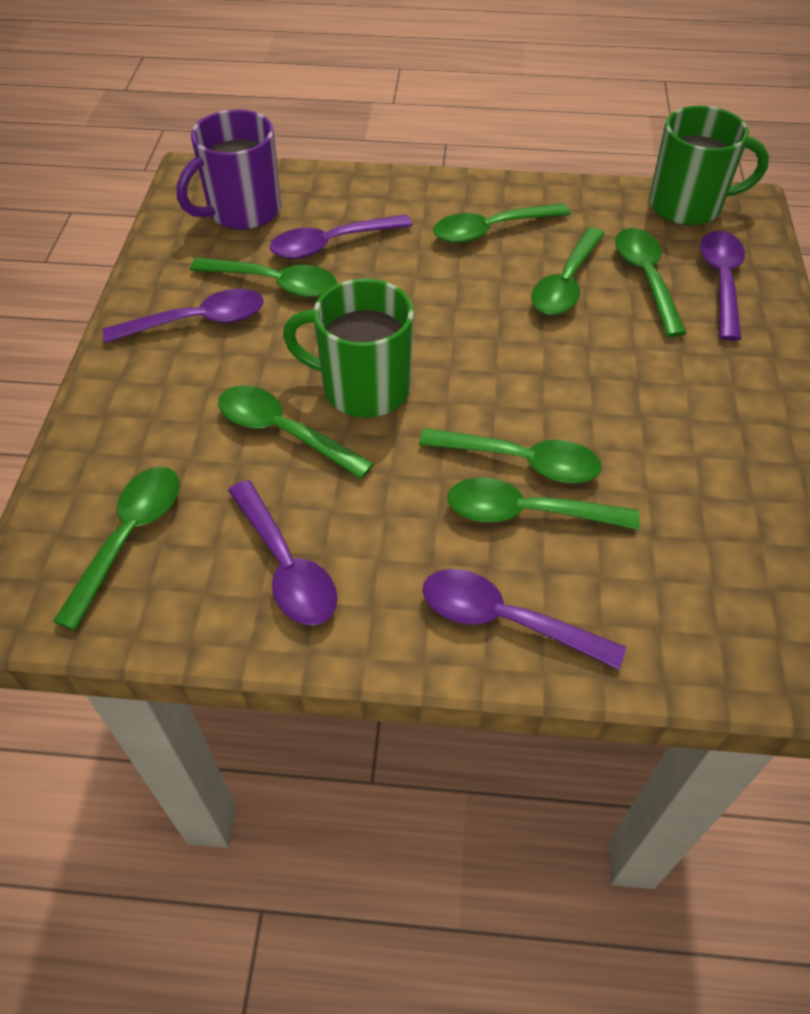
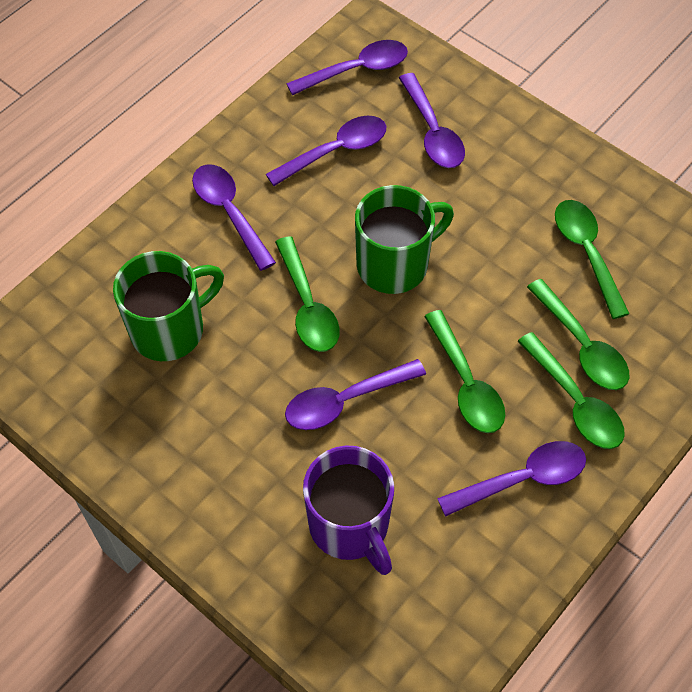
green spoon: [53,467,180,630] [190,257,337,298] [218,385,374,479] [419,428,602,483] [433,203,570,243] [447,478,640,530] [531,227,605,315] [615,228,686,337] = 8 -> [275,236,340,352] [424,310,505,433] [518,332,625,449] [527,279,629,390] [555,200,629,319] = 5
purple spoon: [102,289,264,343] [228,480,338,625] [270,215,413,259] [422,569,626,670] [700,231,745,341] = 5 -> [192,164,276,271] [266,116,386,186] [285,359,426,430] [286,40,408,95] [399,73,465,168] [437,441,586,517] = 6

